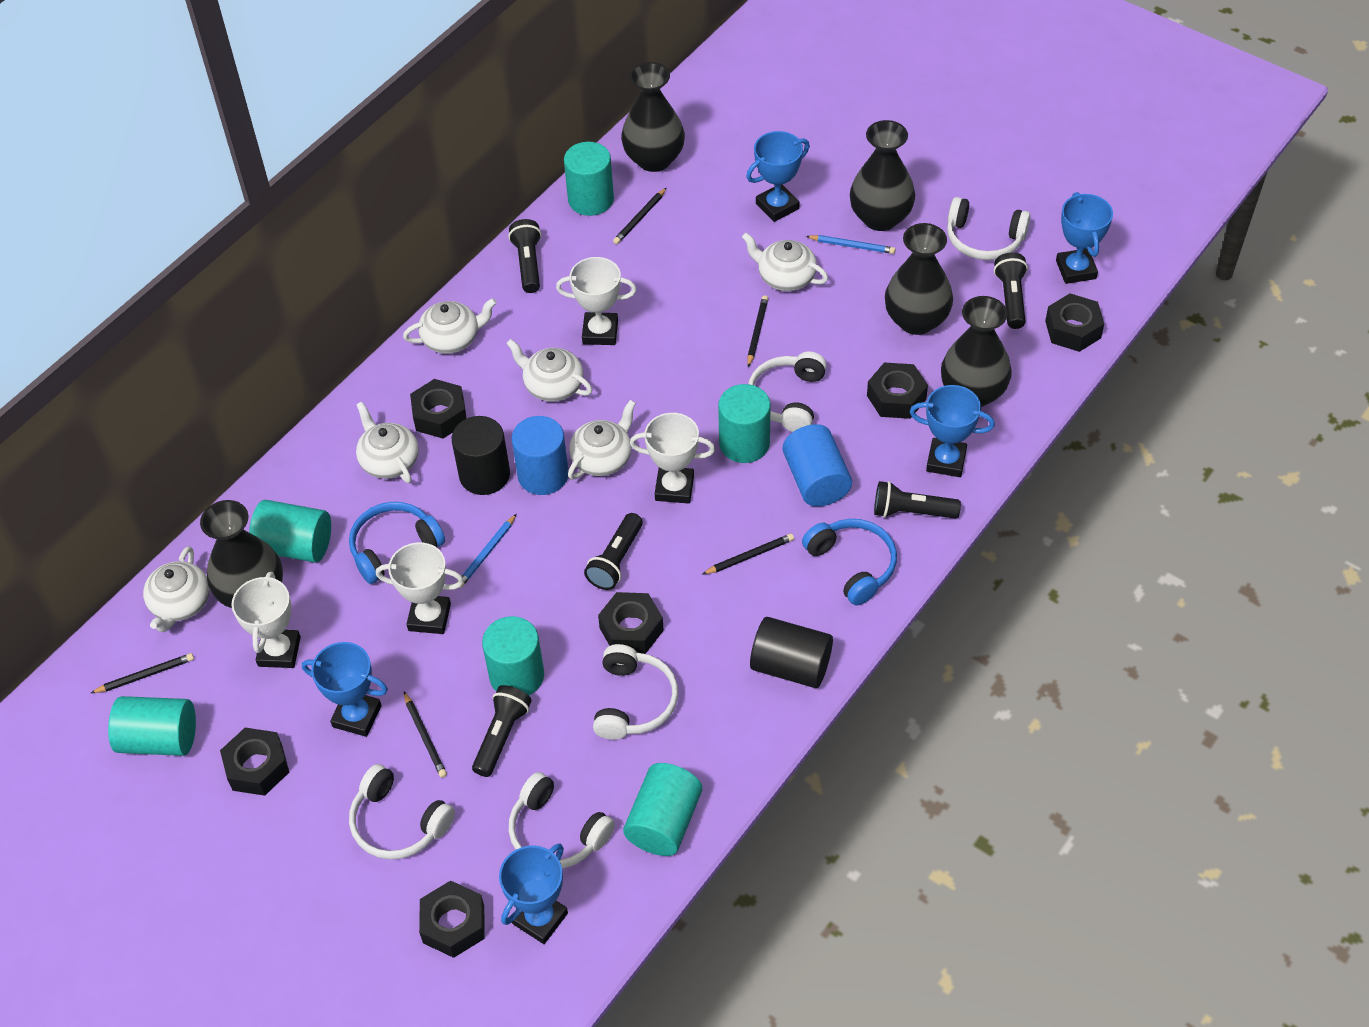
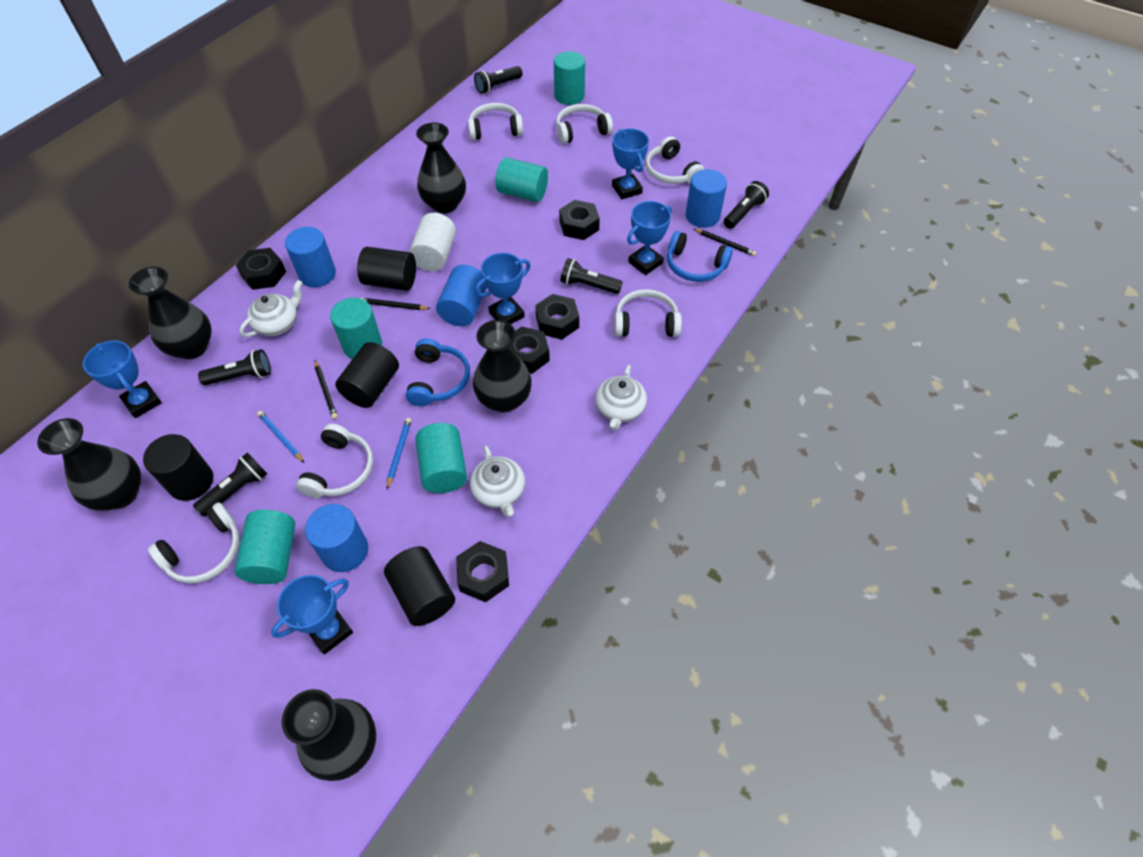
black cylinder: [452,416,510,495] [750,617,833,688] = 2 -> [143,434,213,501] [335,342,399,408] [357,247,416,291] [384,546,455,626] = 4
black nut: [220,728,289,796] [410,379,467,439] [419,881,485,958] [598,592,664,654] [867,362,928,419] [1045,294,1104,352] = 6 -> [236,248,286,290] [456,541,509,602] [509,326,550,374] [535,294,579,340] [559,200,600,240] = 5
black pencil: [91,653,194,693] [404,692,447,778] [613,188,666,244] [702,534,794,575] [747,295,768,367] = 5 -> [315,360,338,419] [361,298,431,310] [694,229,756,256] = 3
blue cylinder: [511,416,569,495] [783,424,852,506] = 2 -> [285,227,336,287] [305,504,368,572] [436,265,487,326] [685,169,727,228] = 4
turquoise cylinder: [108,696,196,756] [249,500,331,563] [482,616,544,695] [564,142,614,216] [623,763,702,856] [718,384,771,463] = 6 -> [234,510,295,584] [330,298,382,359] [415,423,467,493] [495,157,548,202] [554,51,585,105] = 5
white cylinder: none = 0 -> [409,213,456,272] = 1
white headphones: [349,764,455,860] [509,772,615,869] [593,644,678,740] [748,351,827,432] [947,197,1031,260] = 5 -> [148,502,240,583] [296,424,373,498] [468,103,523,140] [556,104,613,144] [614,289,682,337] [646,136,704,184] = 6
white teapot: [143,546,210,632] [356,402,419,483] [403,298,497,354] [506,339,592,402] [568,400,636,480] [742,232,828,291] = 6 -> [239,280,302,337] [470,445,525,517] [595,365,647,430] = 3
white trophy: [231,572,301,668] [376,542,464,634] [556,257,637,345] [630,413,715,504] = 4 -> none = 0

